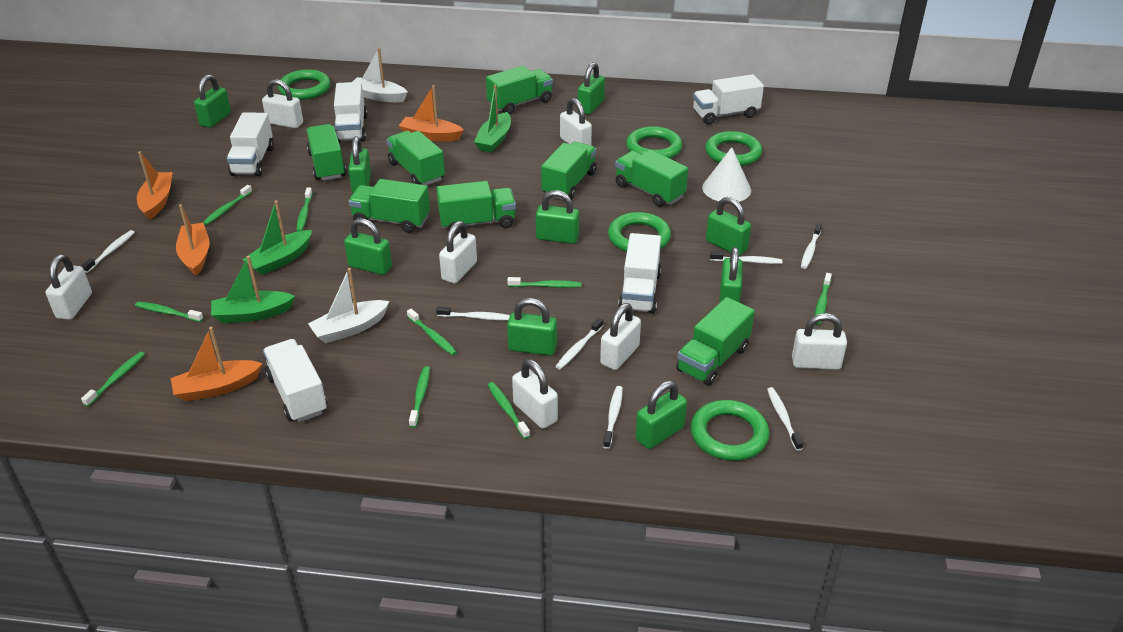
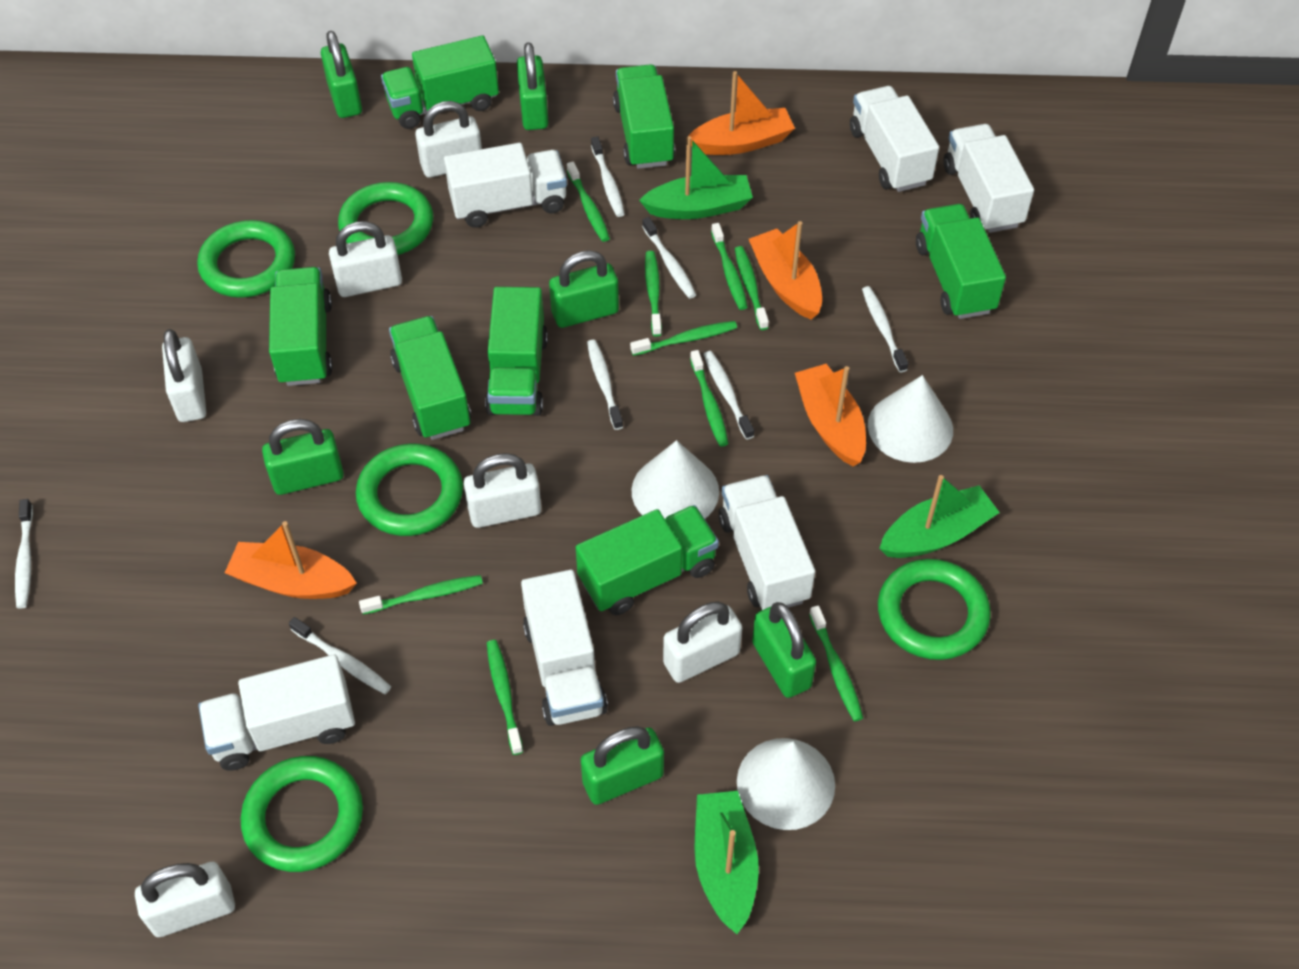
green padlock: [194,75,231,128] [344,218,392,275] [348,136,371,193] [507,298,557,356] [536,190,579,244] [578,62,605,115] [636,381,687,449] [706,197,751,256] [719,247,743,303] = 9 -> [262,419,344,495] [321,31,362,118] [517,42,549,130] [549,250,619,328] [581,726,664,805] [752,602,816,698] = 6
green truck: [307,124,346,181] [349,179,430,233] [386,131,445,185] [436,181,516,234] [486,66,553,114] [541,142,597,200] [615,150,688,207] [676,297,755,386] = 8 -> [269,267,333,386] [381,35,499,129] [389,316,471,440] [485,287,548,416] [576,505,719,615] [613,64,675,169] [916,204,1006,319] = 7
white boat: [308,268,389,343] [353,48,408,102] = 2 -> none = 0
white cone: [702,147,751,202] = 1 -> [632,440,719,519] [737,738,835,830] [868,375,953,463] = 3
white padlock: [46,254,92,320] [262,79,303,129] [439,221,477,284] [512,359,558,429] [560,98,592,145] [600,303,641,370] [792,313,847,370] = 7 -> [135,862,235,937] [162,329,206,422] [329,221,402,297] [415,101,482,178] [464,453,541,528] [663,602,742,683] = 6
white truck: [227,112,274,176] [263,339,327,422] [334,82,367,143] [618,233,661,314] [693,74,764,125] = 5 -> [198,654,355,771] [444,143,567,228] [521,570,608,726] [719,475,815,610] [850,86,939,192] [944,124,1034,233] = 6

